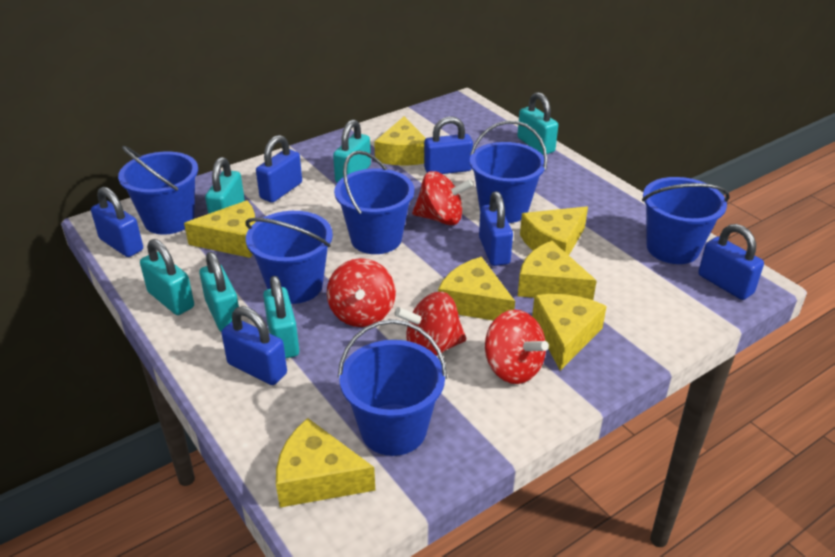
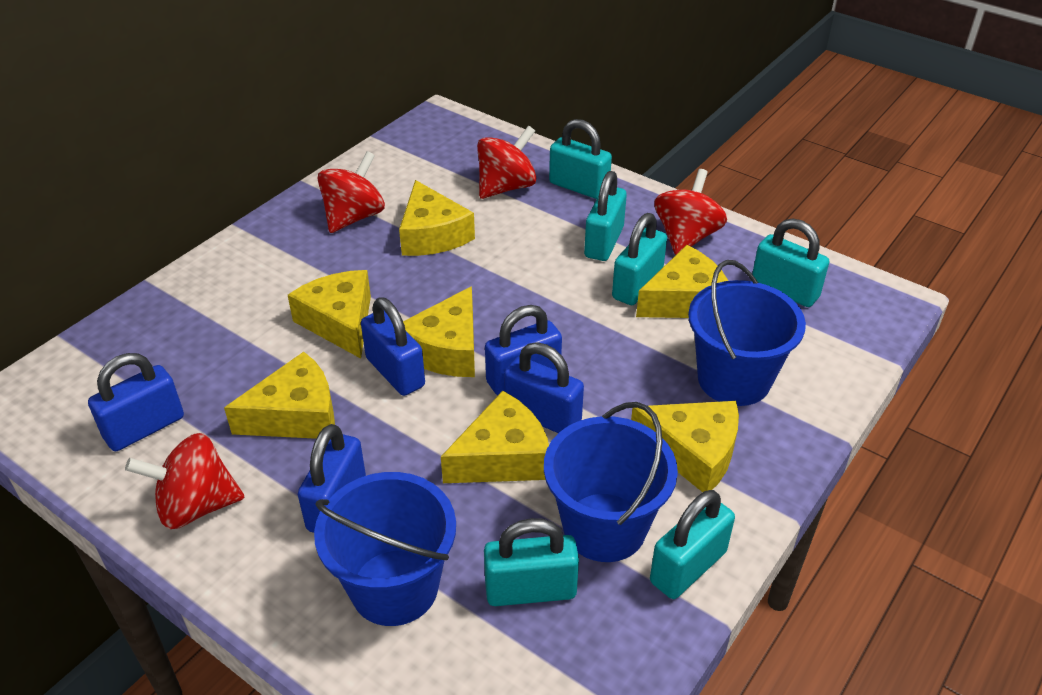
blue bucket: [118,146,198,235] [245,211,333,304] [334,151,414,254] [338,319,447,456] [470,121,547,223] [642,177,729,264] = 6 -> [314,472,456,626] [544,402,678,562] [688,260,806,406] = 3
blue padlock: [91,187,143,257] [221,306,287,385] [256,135,302,203] [424,116,473,174] [479,191,513,266] [698,224,764,300] = 6 -> [88,353,184,451] [298,424,366,533] [361,297,425,396] [485,305,562,395] [504,342,584,433] = 5

